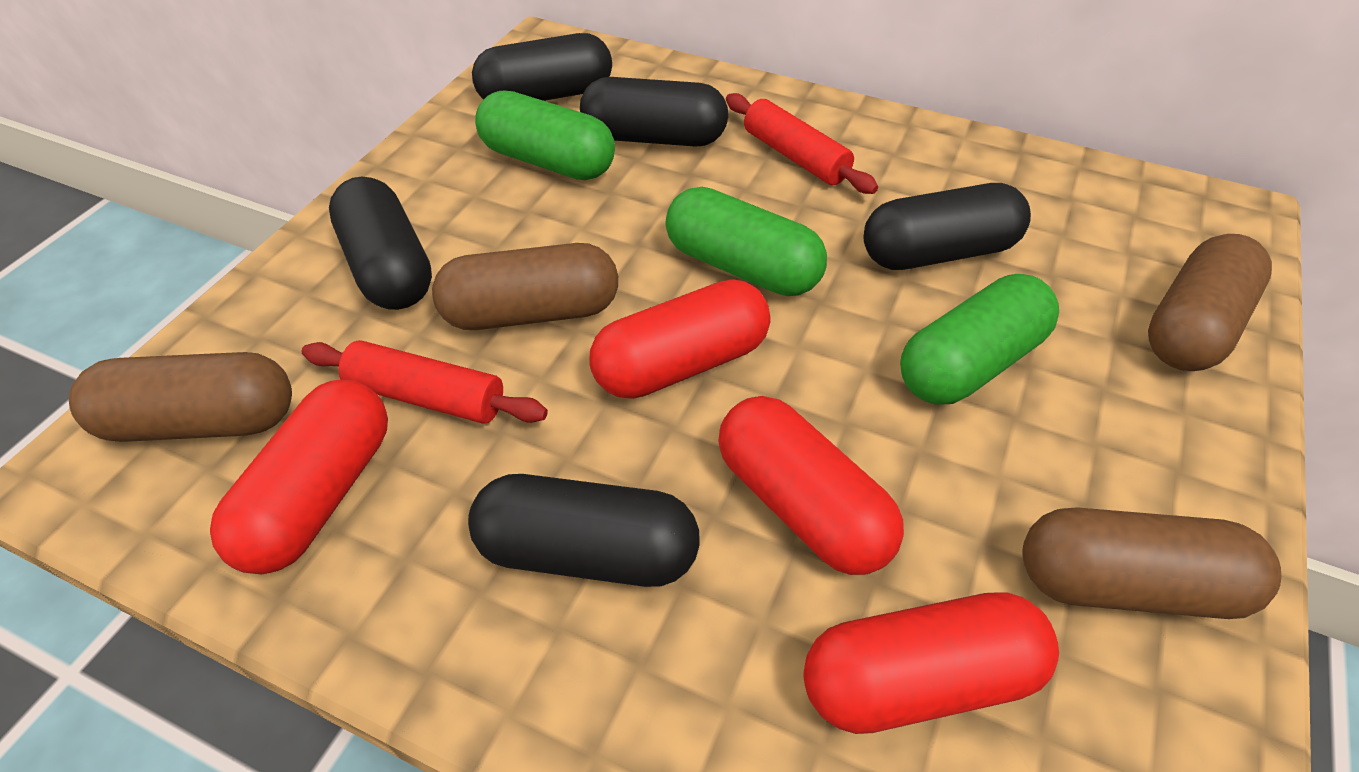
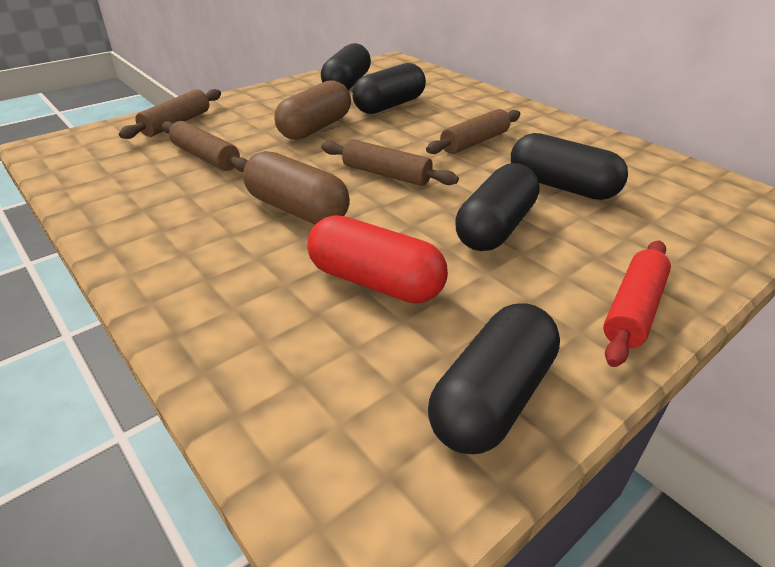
brown capsule: [69,352,292,442] [432,243,618,330] [1022,507,1281,619] [1148,234,1272,371] = 4 -> [243,151,350,224] [274,80,351,140] = 2
brown rolling pin: none = 0 -> [119,89,221,139] [162,121,248,172] [321,139,459,186] [426,109,520,154] = 4
green capsule: [475,91,615,180] [665,187,827,296] [900,274,1059,404] = 3 -> none = 0
red capsule: [210,380,388,574] [589,279,770,399] [719,396,904,575] [803,592,1059,734] = 4 -> [307,215,448,304] = 1
red rolling pin: [302,340,548,424] [726,93,878,194] = 2 -> [603,241,671,367] = 1

